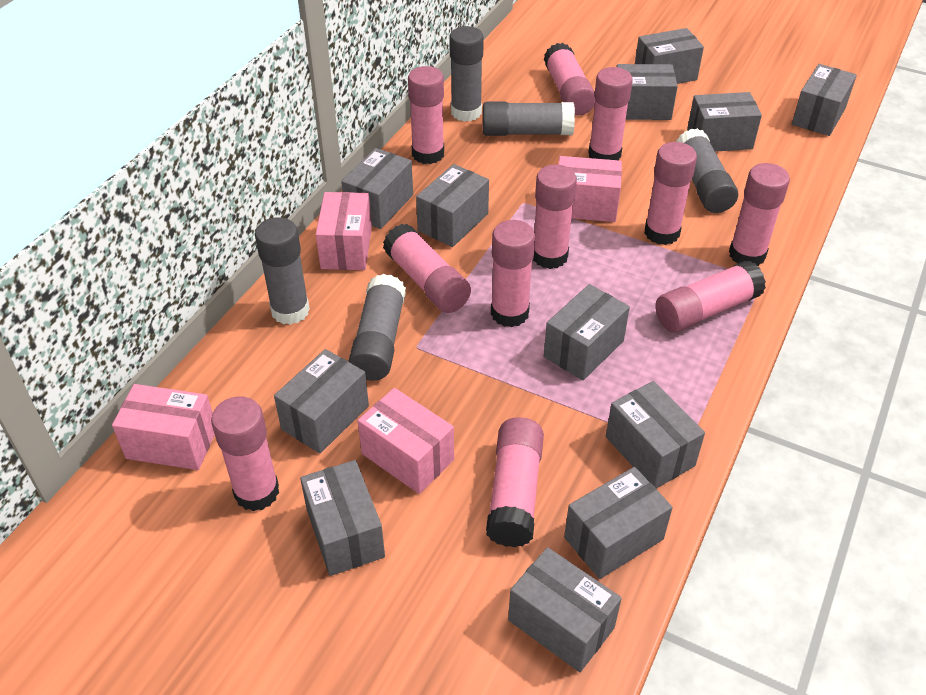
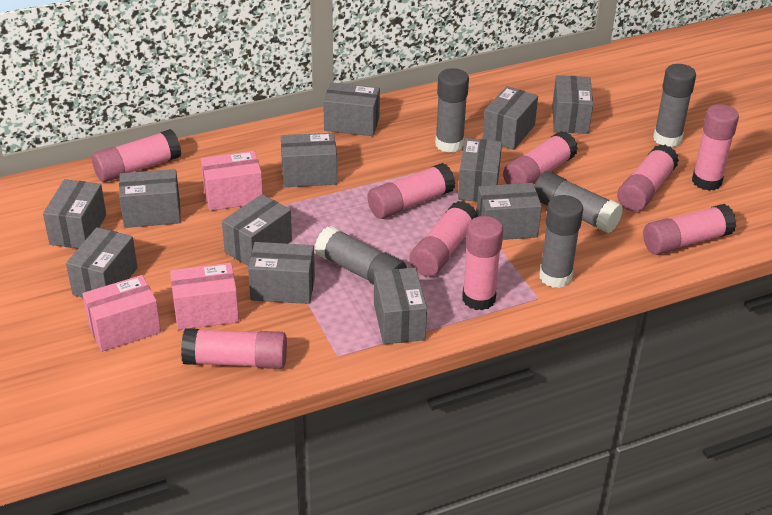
pink box: [112,384,215,470] [316,192,372,270] [358,388,454,494] [558,156,622,222] = 4 -> [82,275,161,352] [170,263,239,330] [201,151,263,211] = 3
pink glue stick: [211,396,279,511] [383,224,471,313] [408,66,444,164] [486,417,544,547] [491,220,535,327] [533,164,577,269] [544,43,595,116] [588,67,633,160] [644,142,697,245] [655,261,766,333] [729,163,790,266] = 11 -> [92,129,181,182] [181,328,287,369] [368,163,455,219] [410,201,478,277] [462,216,503,310] [503,131,578,184] [617,144,679,212] [643,204,736,255] [692,104,739,191] = 9

